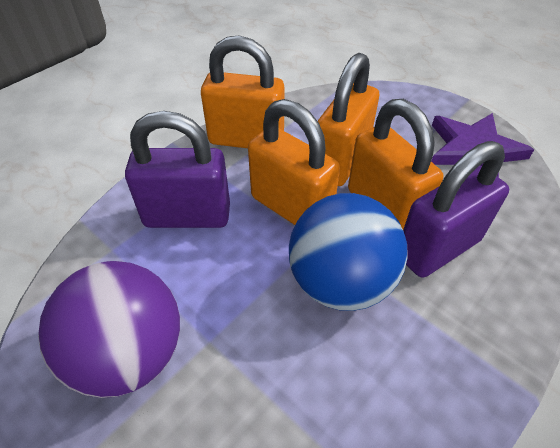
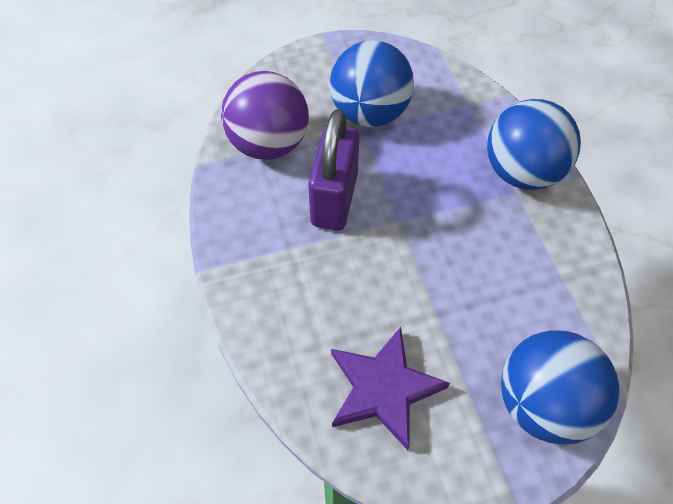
blue ball: [289,193,407,311] = 1 -> [330,40,414,127] [487,99,581,190] [501,330,619,444] = 3
orange padlock: [201,35,284,148] [248,99,340,225] [318,53,379,186] [348,99,443,229] = 4 -> none = 0
purple padlock: [125,111,230,228] [403,141,509,278] = 2 -> [308,109,359,231] = 1

